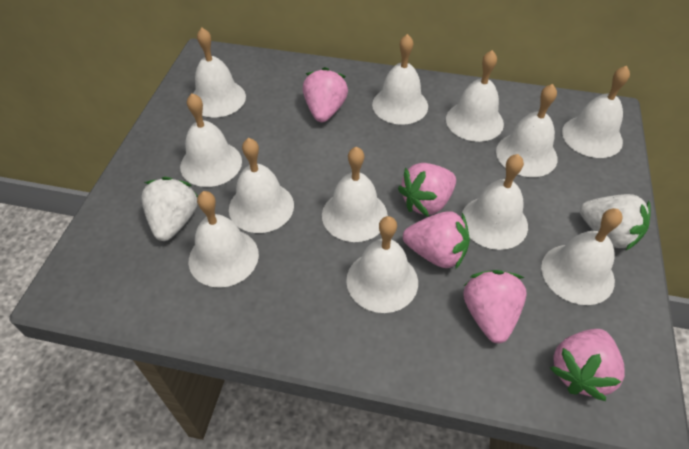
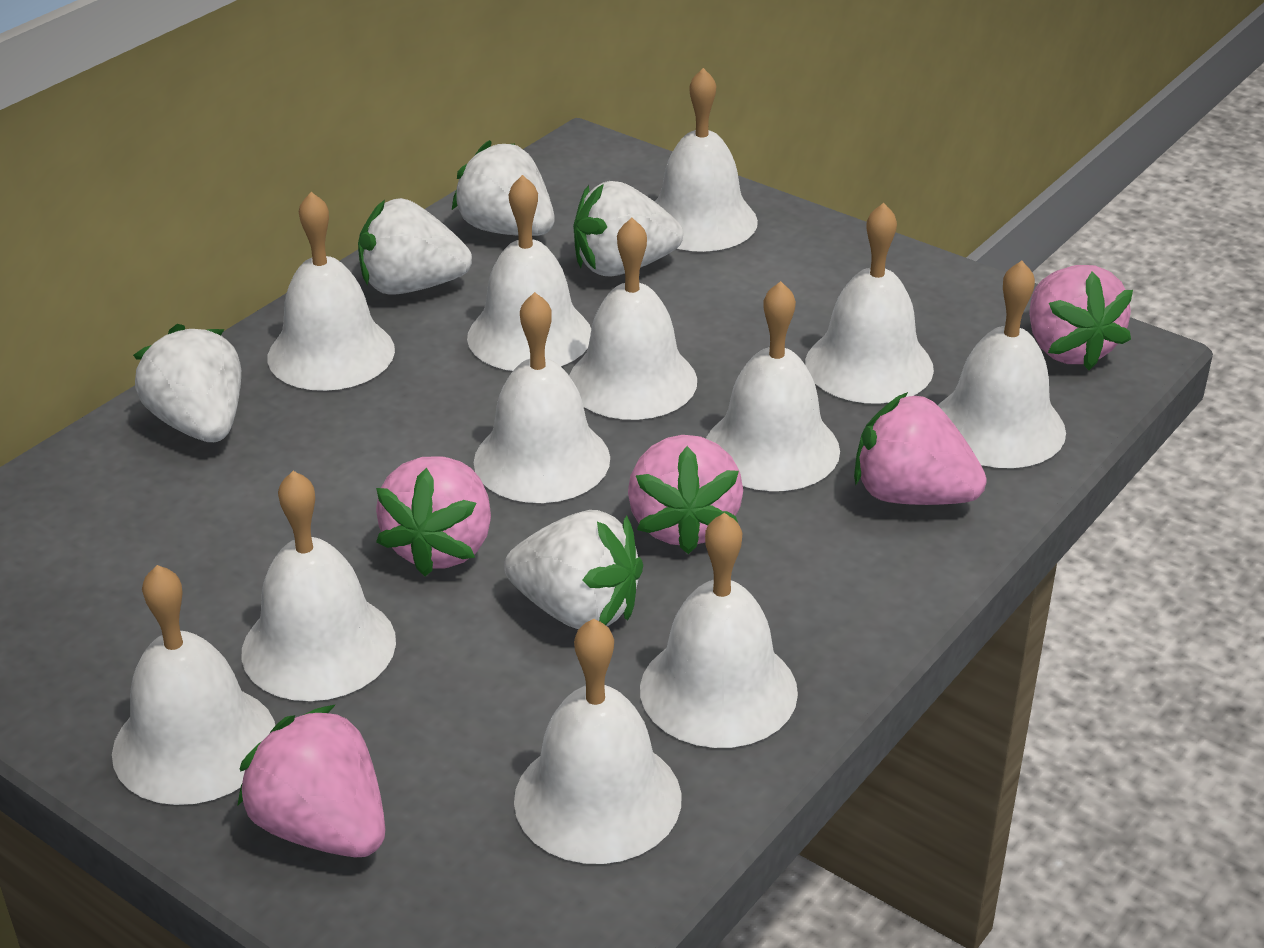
white strawberry: [141,177,198,241] [580,194,650,251] = 2 -> [133,324,241,442] [358,198,472,295] [452,140,555,236] [504,510,643,629] [573,181,683,277] = 5

